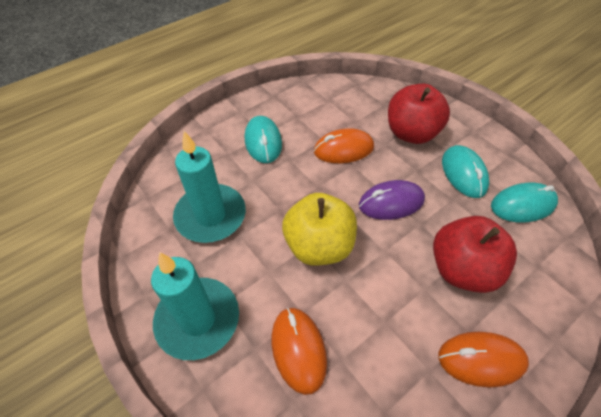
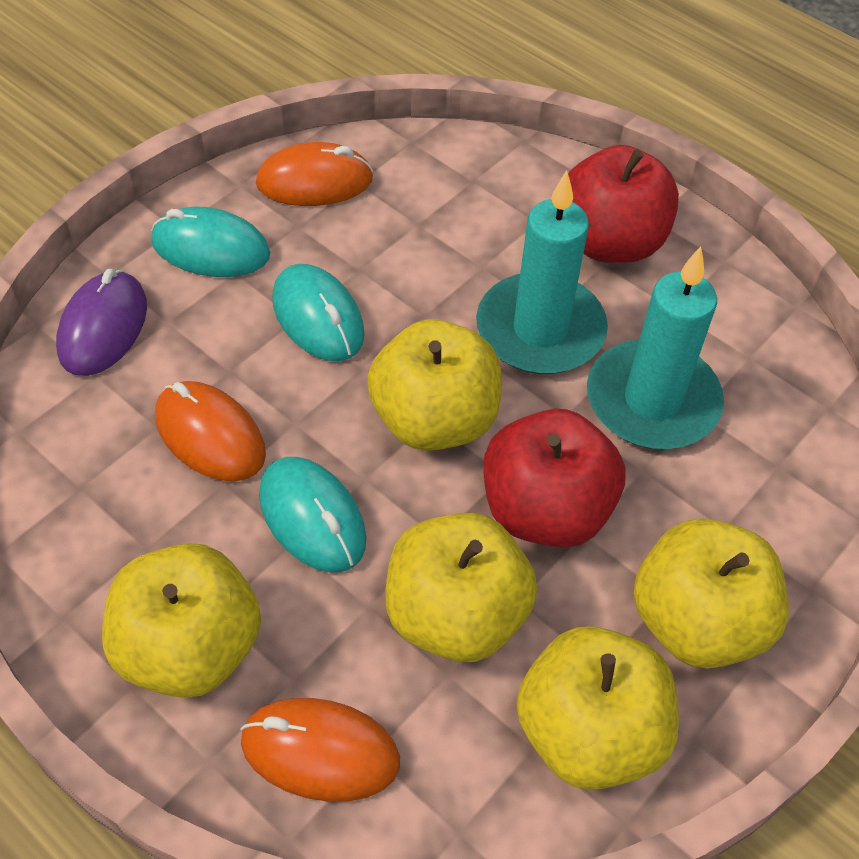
yellow apple: [282,193,357,266] = 1 -> [102,543,261,698] [367,319,502,451] [385,513,537,662] [516,626,679,790] [634,519,789,669] = 5

